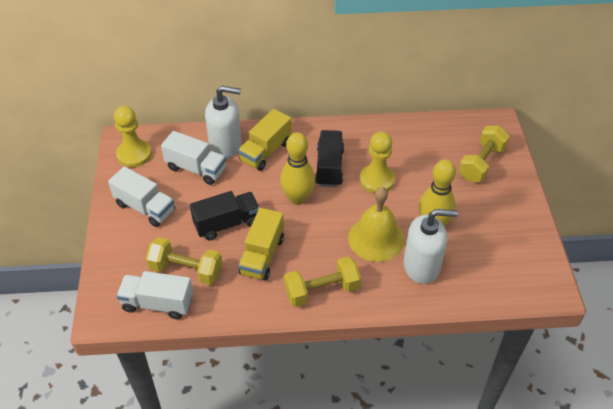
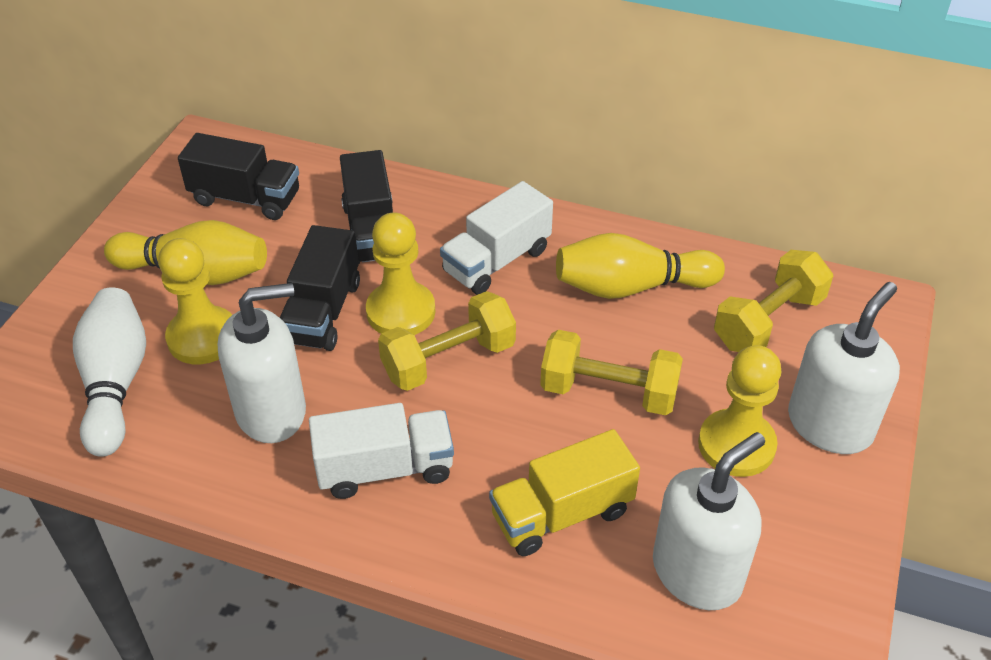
black truck: [190,191,260,240] [315,130,344,187] = 2 -> [178,133,299,220] [280,225,360,351] [340,150,393,264] = 3
white bowling pin: none = 0 -> [73,287,146,457] = 1
white soap dispenser: [205,86,242,159] [403,209,458,284] = 2 -> [218,283,306,443] [653,432,765,610] [788,282,900,454] = 3
white truck: [108,166,175,227] [117,271,193,319] [161,131,226,185] = 3 -> [309,403,454,499] [440,181,553,295] = 2
yellow bell: [348,187,404,262] = 1 -> none = 0
yellow pawn: [114,106,152,167] [359,131,395,193] = 2 -> [158,238,232,364] [366,212,435,335] [698,345,781,477] = 3
yellow truck: [238,109,292,171] [238,208,284,281] = 2 -> [489,429,640,556] = 1

